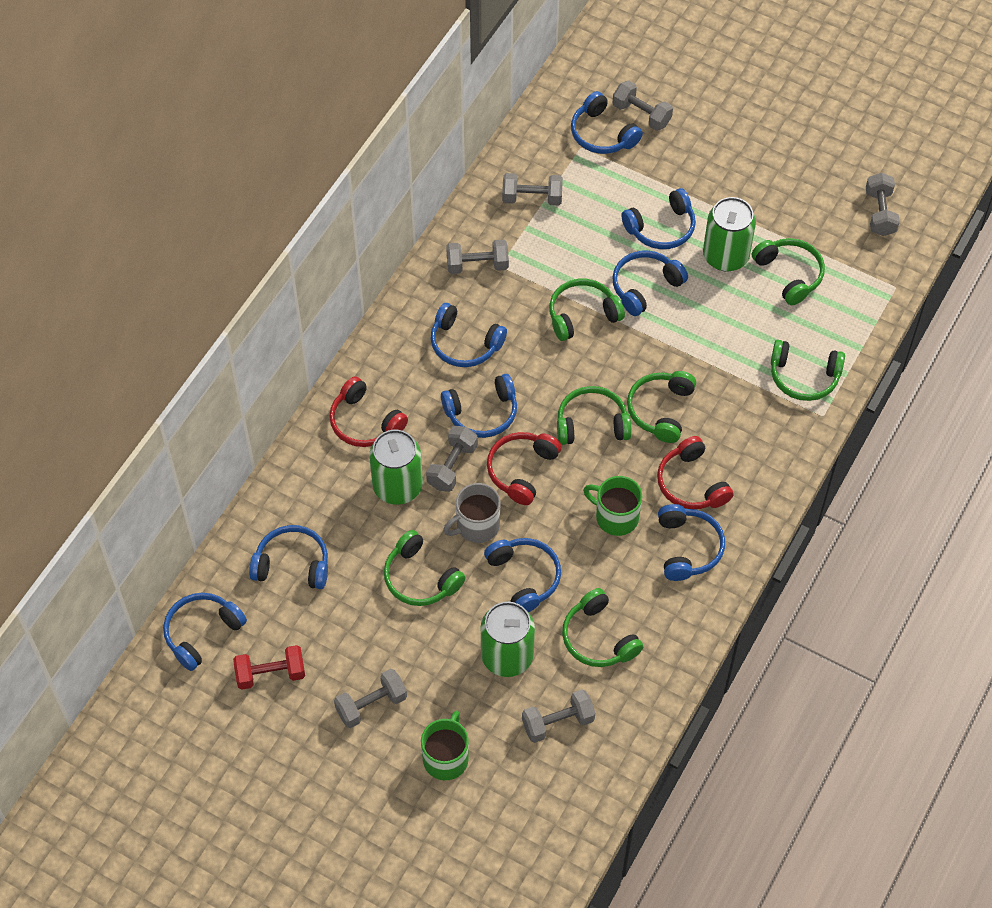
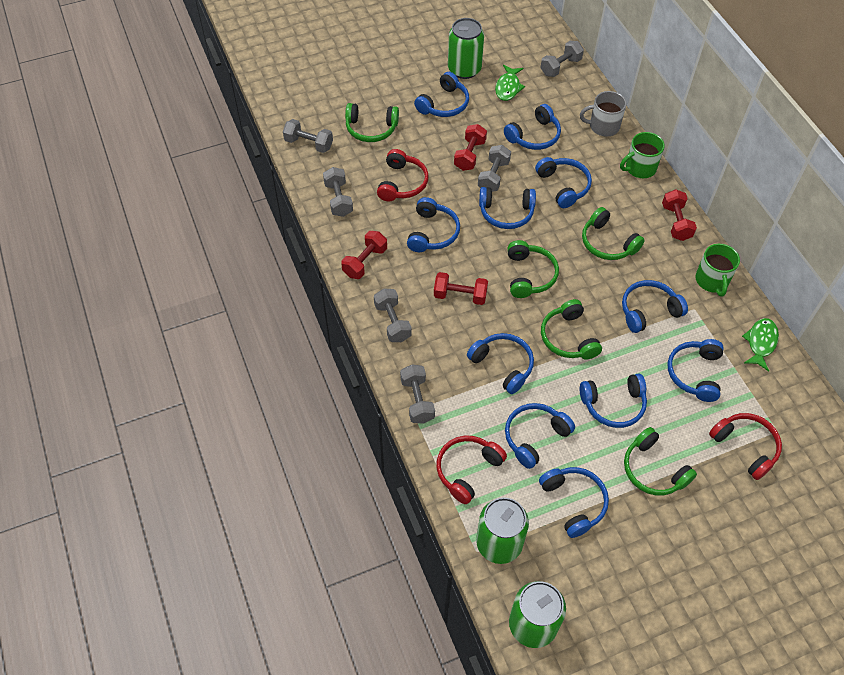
blue headphones: [163,593,247,671] [249,525,328,589] [430,303,507,367] [441,374,517,438] [484,538,561,612] [571,91,643,154] [612,250,688,316] [621,188,696,249] [658,504,725,581] = 9 -> [407,197,460,252] [414,72,469,117] [467,333,534,394] [479,187,536,229] [504,104,561,150] [505,403,575,469] [535,157,592,208] [539,467,609,538] [580,373,647,428] [622,280,688,333] [667,339,724,402] = 11
green fish: none = 0 -> [495,65,525,101] [742,318,779,371] = 2
green headphones: [384,530,466,606] [549,279,625,341] [557,386,631,445] [562,588,643,667] [627,371,696,443] [752,238,825,305] [771,340,845,401] = 7 -> [345,103,399,142] [508,240,559,298] [541,299,602,360] [582,207,645,260] [624,427,697,495] = 5
grey dumbbell: [334,669,407,728] [426,426,478,492] [446,239,509,274] [502,173,563,205] [522,689,595,743] [613,81,673,131] [866,173,900,236] = 7 -> [283,119,333,153] [323,167,353,217] [374,288,412,342] [400,364,435,424] [478,145,511,192] [540,41,584,77] = 6
red dumbbell: [233,645,305,690] = 1 -> [341,231,387,279] [434,272,488,305] [454,124,487,171] [662,189,697,241] = 4

